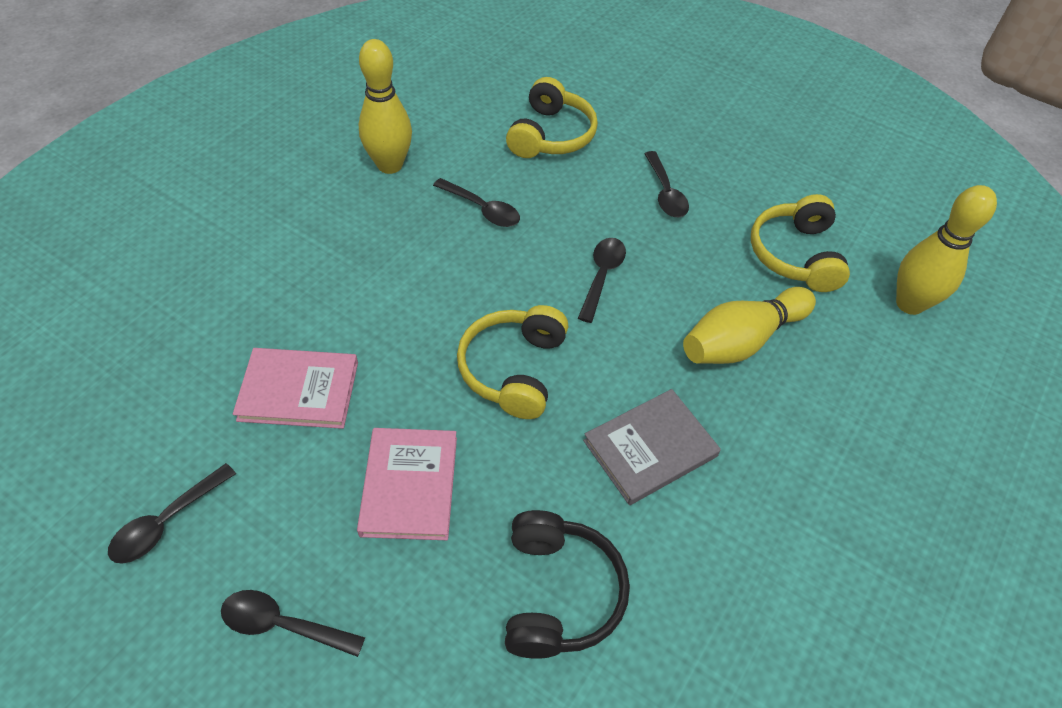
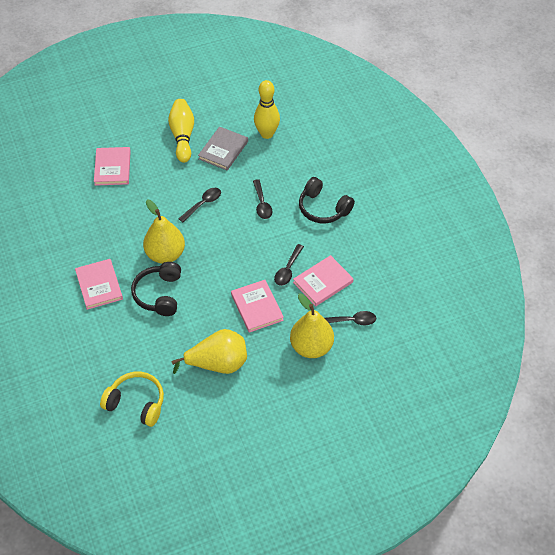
black headphones: [505,510,630,659] = 1 -> [131,262,181,316] [299,177,355,223] = 2
black spoon: [108,463,236,563] [221,590,365,657] [433,178,520,227] [578,238,626,323] [644,151,689,217] = 5 -> [178,188,221,222] [253,179,272,219] [274,244,304,286] [325,311,376,325] = 4
pink book: [233,348,358,429] [357,428,457,540] = 2 -> [75,259,123,310] [94,147,131,186] [231,280,284,333] [293,255,354,306] = 4
yellow bowling pin: [359,39,412,174] [683,287,816,364] [896,185,997,315] = 3 -> [168,99,194,163] [254,80,280,139] = 2
yellow headphones: [457,305,568,419] [506,77,598,158] [751,194,850,292] = 3 -> [100,372,164,427] = 1
yellow pear: none = 0 -> [143,200,185,264] [172,329,247,374] [290,294,334,358] = 3

